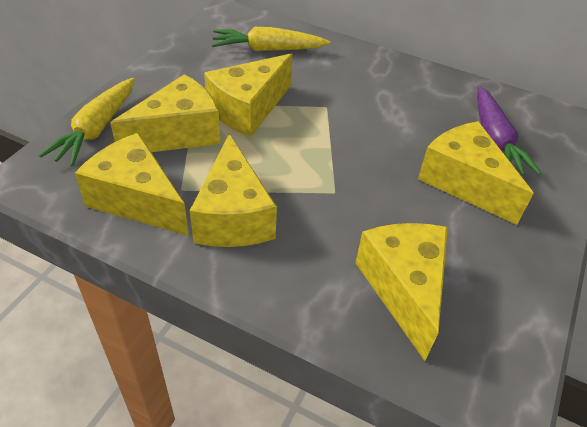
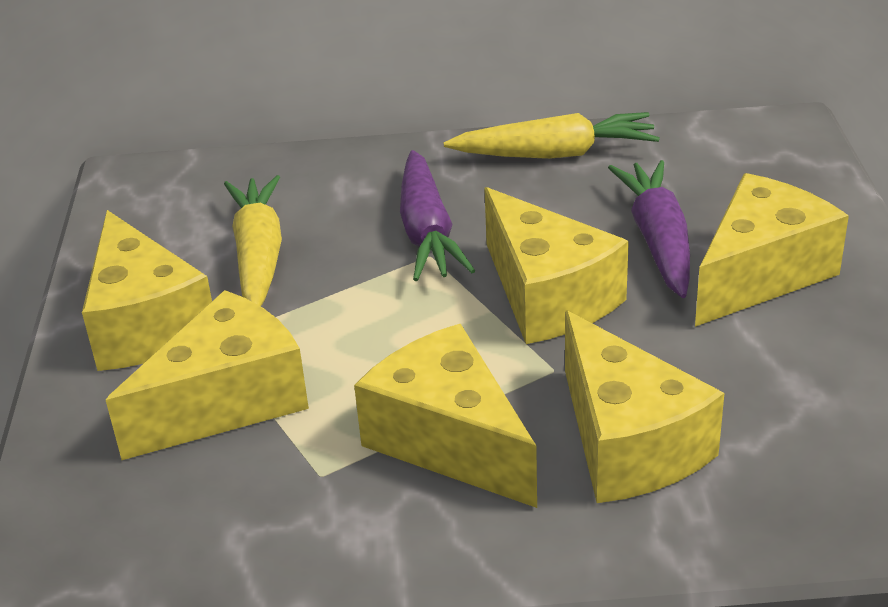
purple carrot: [477,86,542,176] = 1 -> [400,150,475,281] [608,160,690,298] = 2

